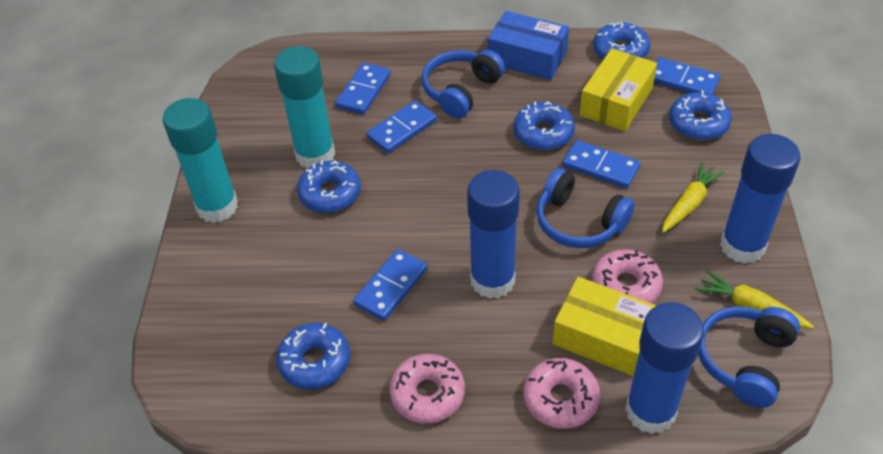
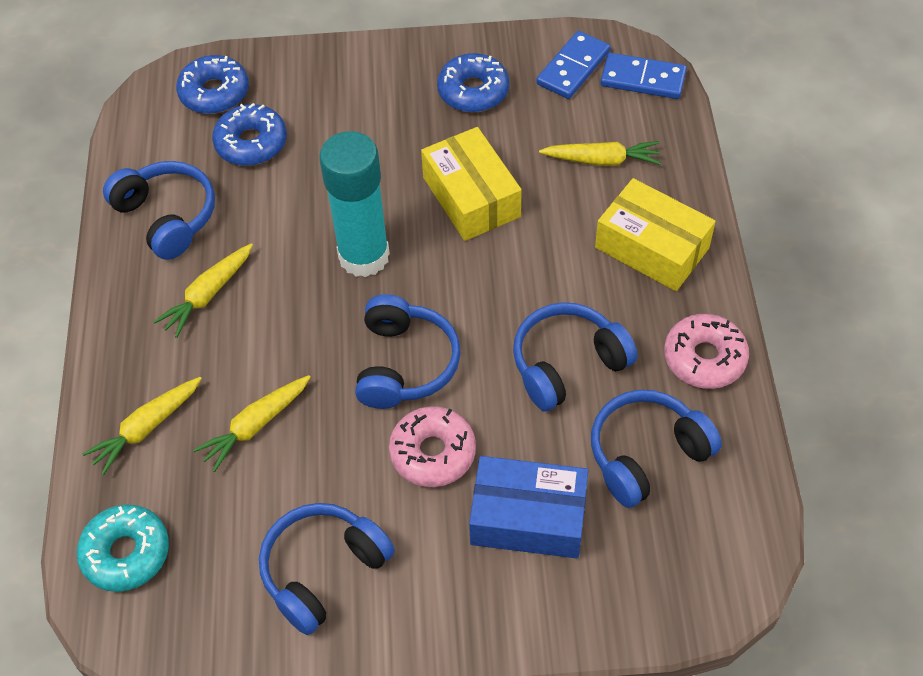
blue domino: [335,63,391,115] [353,249,428,321] [366,100,437,153] [563,140,640,188] [654,57,721,95] = 5 -> [536,31,610,99] [600,53,687,99] = 2
blue donut: [276,323,350,389] [297,160,361,213] [514,101,575,150] [593,22,650,60] [669,90,732,140] = 5 -> [176,55,249,114] [212,103,287,166] [437,53,509,112] = 3
blue glue stick: [467,170,520,299] [625,302,704,434] [720,134,801,264] = 3 -> none = 0
blue headphones: [422,50,505,118] [536,168,635,248] [698,306,800,408] = 3 -> [103,161,215,260] [259,503,395,635] [355,294,461,409] [513,302,638,411] [591,390,722,508] = 5
pink donut: [389,354,465,424] [523,358,600,429] [592,249,663,303] = 3 -> [389,406,476,487] [664,314,749,389] = 2
turquoise donut: none = 0 -> [77,505,169,592] = 1
turquoise glue stick: [163,98,238,223] [274,46,335,169] = 2 -> [319,131,390,277] = 1
yellow carrot: [662,162,725,233] [697,270,814,328] = 2 -> [83,377,202,475] [153,243,253,338] [193,375,311,472] [539,141,661,166] = 4

